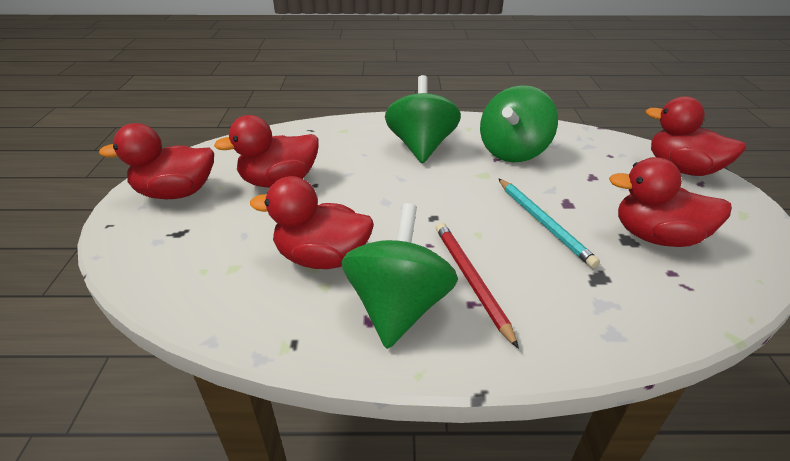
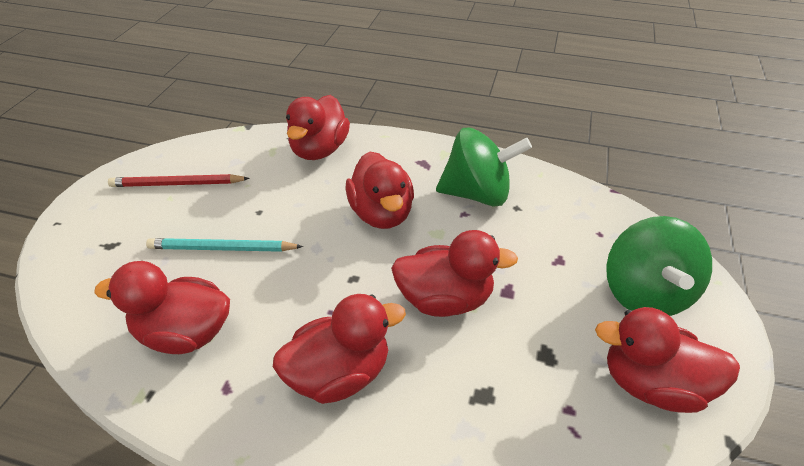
green spinning top: [341,203,458,349] [385,75,461,163] [480,85,558,162] = 3 -> [436,127,532,207] [606,216,712,316] = 2
red duck: [99,123,214,199] [214,115,319,188] [250,176,374,269] [609,157,732,247] [646,96,747,176] = 5 -> [94,261,230,354] [273,294,406,404] [286,95,350,160] [345,152,414,229] [391,230,518,317] [595,307,740,413] = 6

